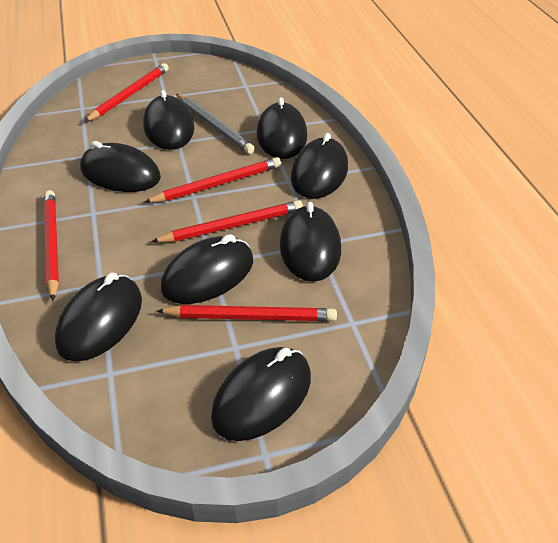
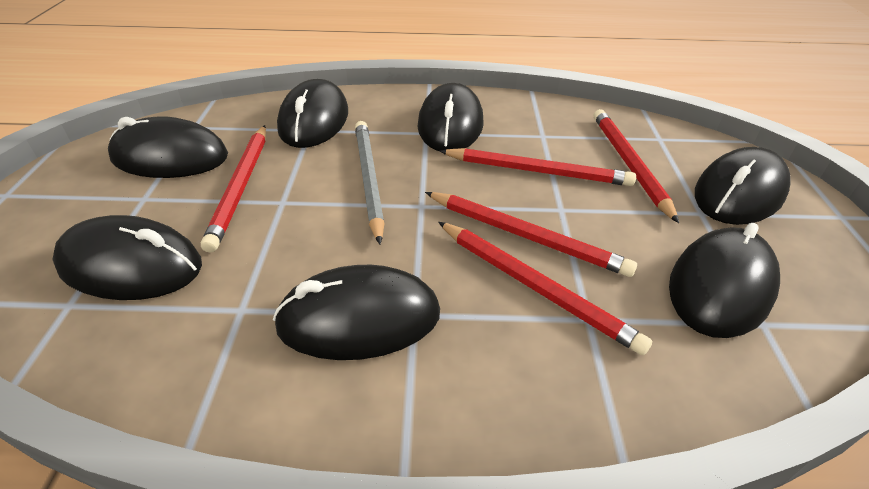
black mouse: [55,272,142,361] [80,141,161,192] [143,90,194,150] [161,234,253,304] [211,347,311,441] [256,97,307,159] [280,202,341,282] [291,133,348,199] = 8 -> [52,215,202,300] [108,116,228,178] [273,265,440,360] [277,79,348,148] [417,83,484,151] [669,223,780,338] [695,147,790,225] = 7

